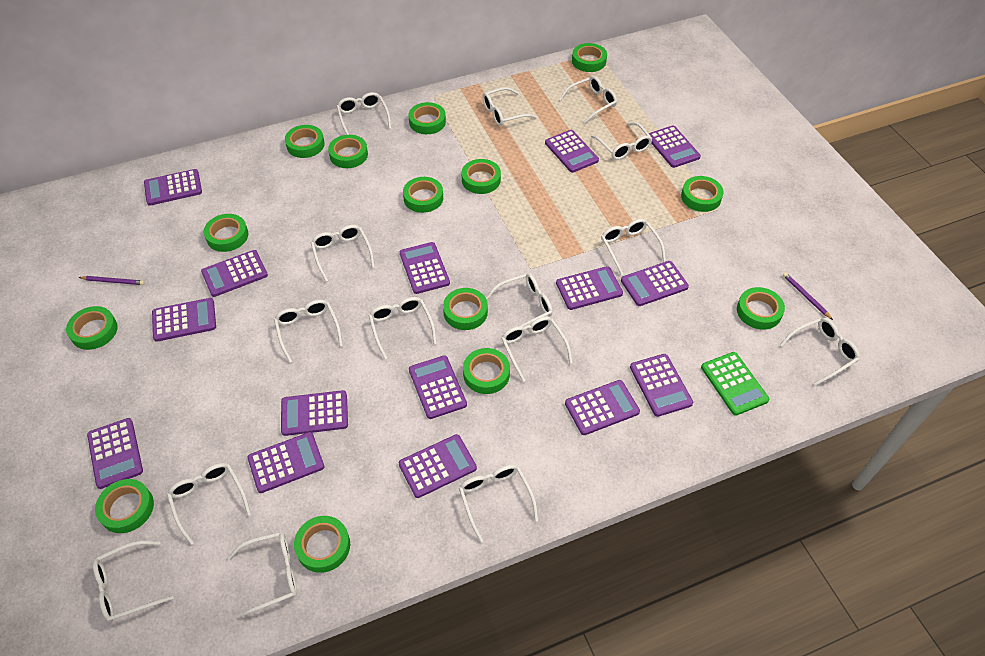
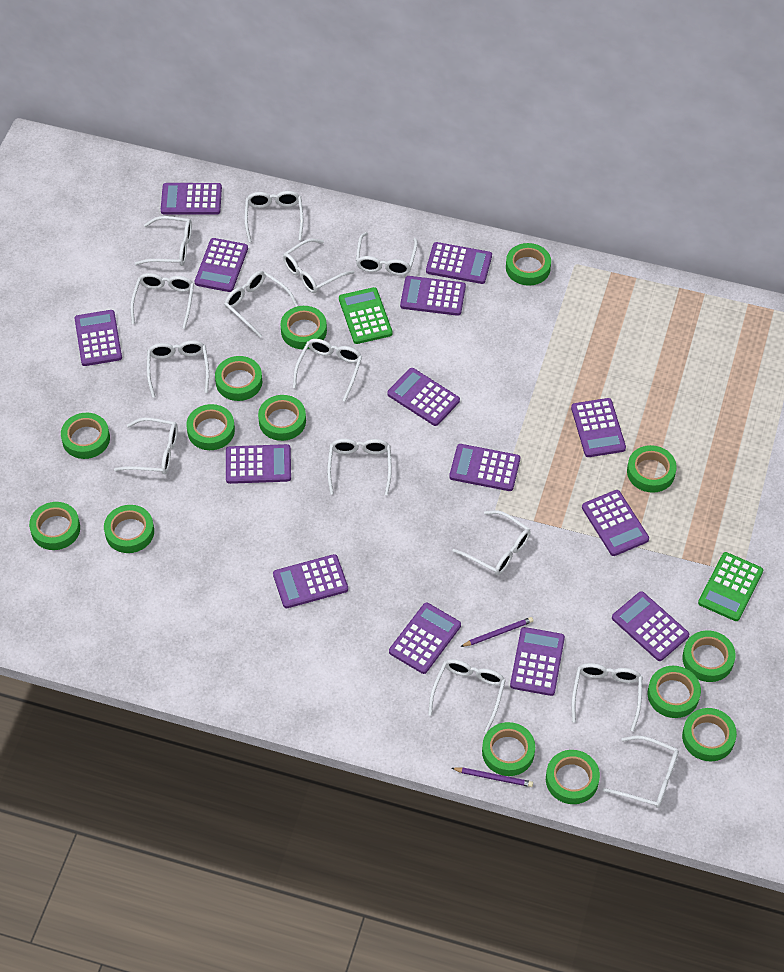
green calculator: [701,352,769,416] = 1 -> [339,287,392,344] [698,552,763,621] = 2
purple calculator: [87,418,143,489] [144,169,202,206] [152,298,216,342] [201,250,268,297] [247,432,325,493] [281,390,348,436] [399,434,477,498] [400,242,450,294] [409,355,467,419] [545,130,599,173] [556,266,623,310] [565,380,640,435] [621,261,689,306] [630,354,693,417] [649,125,701,168] = 15 -> [74,310,122,366] [161,183,222,215] [195,238,248,292] [226,444,291,484] [273,554,348,608] [387,368,460,426] [389,603,461,674] [400,276,466,316] [426,242,492,284] [449,444,520,491] [510,627,565,696] [571,398,626,457] [582,490,649,556] [612,591,689,661] = 14
white glasses: [93,541,174,622] [167,463,251,545] [227,532,297,618] [274,300,343,363] [311,225,375,282] [337,92,391,135] [368,297,437,359] [459,464,538,542] [483,87,537,126] [486,273,553,327] [501,317,573,382] [559,76,617,123] [591,122,652,160] [601,219,666,275] [780,318,860,385] = 15 -> [114,418,178,474] [130,273,194,329] [135,216,192,266] [147,340,209,398] [224,271,298,337] [244,191,303,243] [283,238,354,293] [293,339,362,402] [327,439,392,495] [356,232,418,276] [428,659,506,733] [453,510,531,575] [571,663,642,731] [602,736,679,808] = 14

